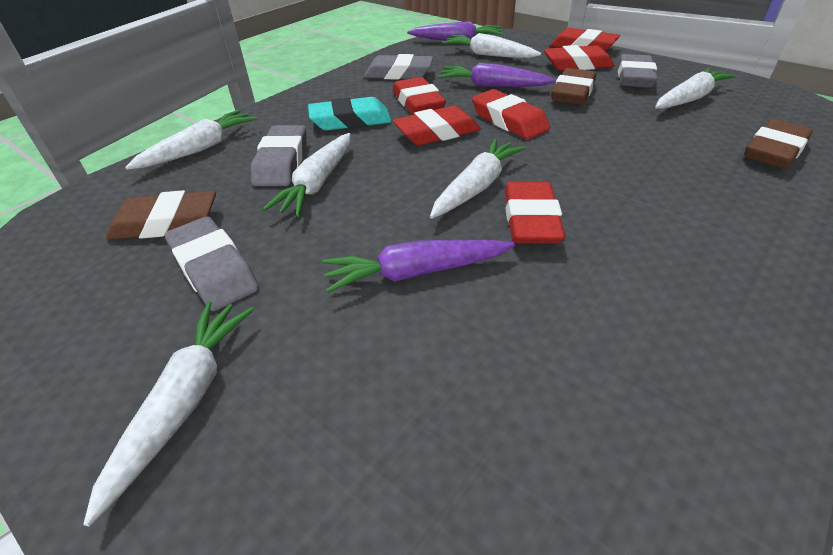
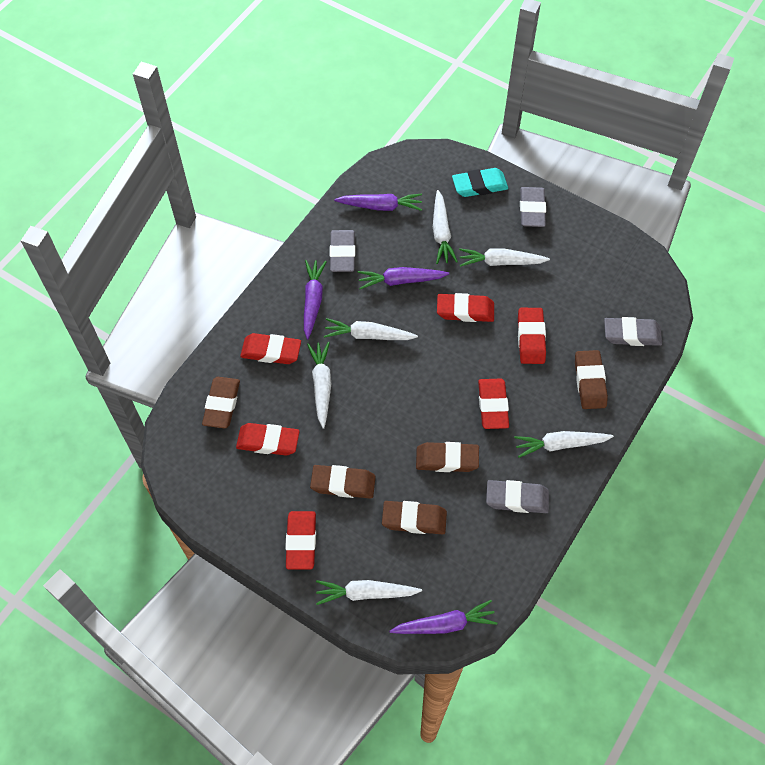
brown eraser: [106,190,216,240] [551,68,596,105] [744,119,813,169] = 3 -> [202,377,240,428] [310,465,376,499] [382,501,447,535] [416,442,479,472] [575,350,608,409] = 5
purple carrot: [322,240,515,293] [407,21,503,41] [438,63,556,87] = 3 -> [304,260,327,339] [334,193,422,211] [358,267,449,289] [389,600,497,634] = 4

